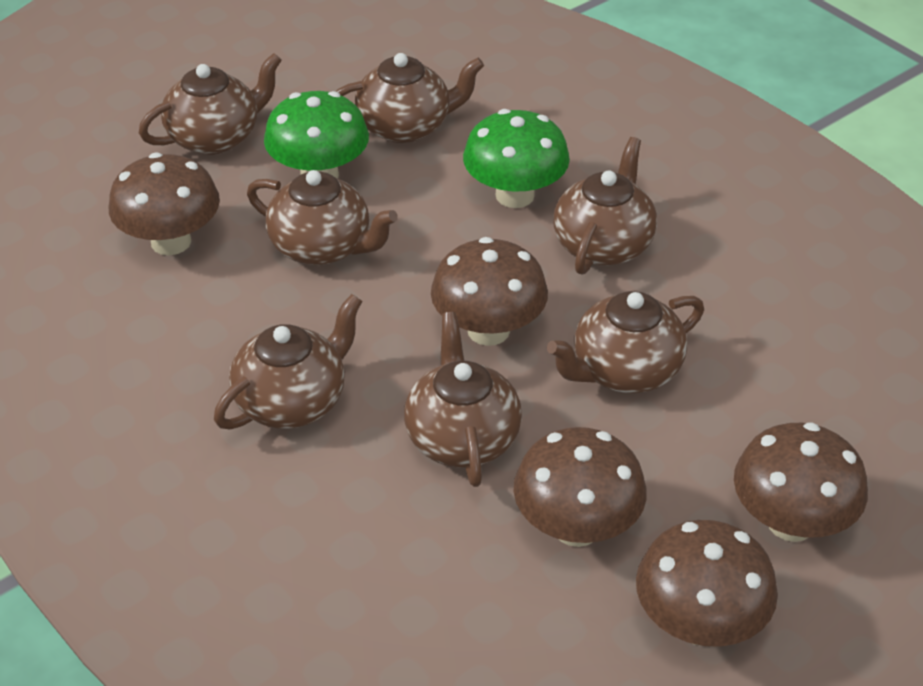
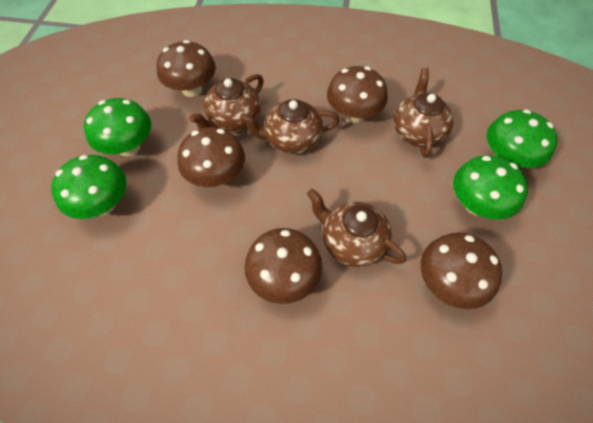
brown teapot: [139,53,282,155] [214,294,362,429] [247,170,398,265] [335,53,484,143] [404,312,522,487] [547,291,704,393] [553,137,657,275] = 7 -> [189,74,264,132] [240,99,340,154] [307,189,406,267] [393,68,453,158] = 4
green mushroom: [264,91,369,178] [463,109,570,208] = 2 -> [51,155,127,219] [84,98,151,156] [453,155,528,220] [487,109,558,168] = 4

